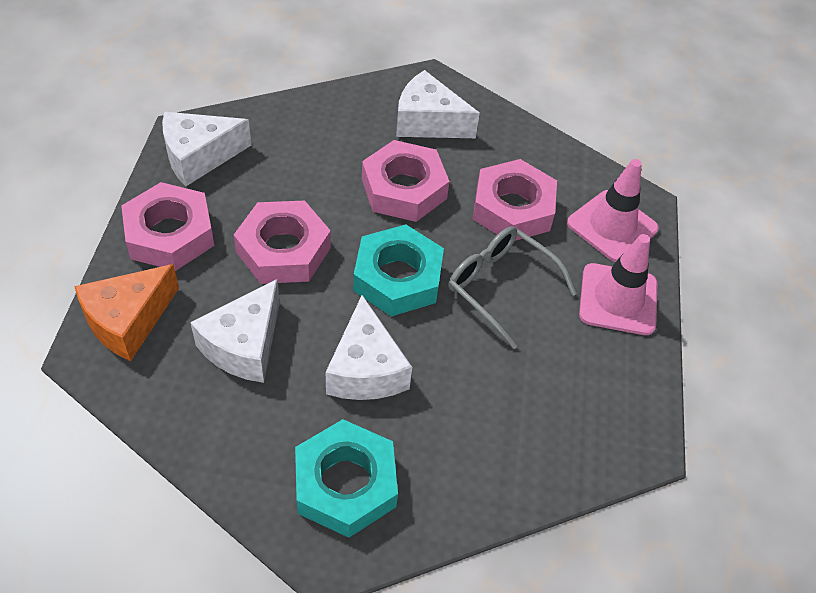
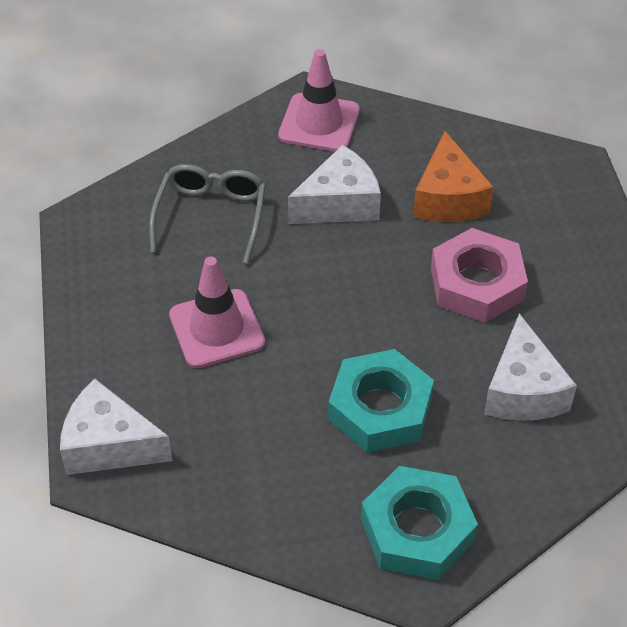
pink nut: [121,182,214,271] [234,201,331,284] [362,140,450,222] [473,159,557,241] = 4 -> [431,228,528,323] = 1
white cheese: [162,112,251,186] [190,279,280,383] [326,295,412,400] [396,70,480,138] = 4 -> [60,379,172,475] [288,145,381,224] [484,313,577,421] = 3

